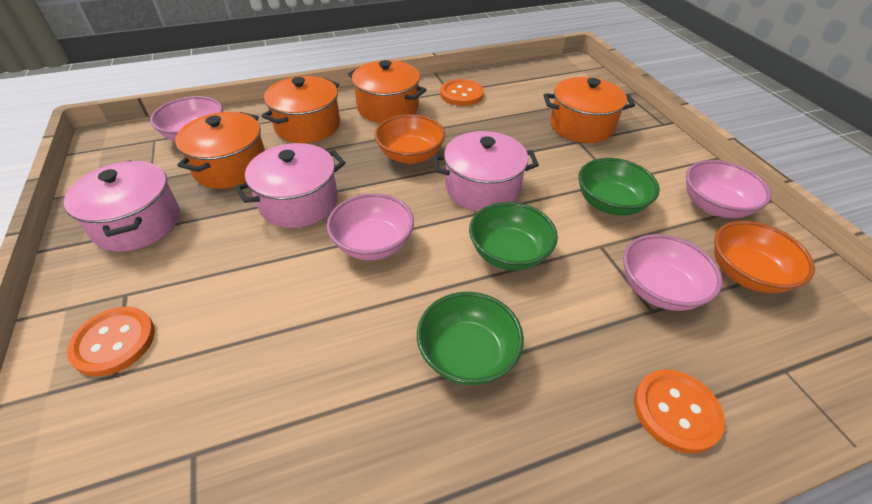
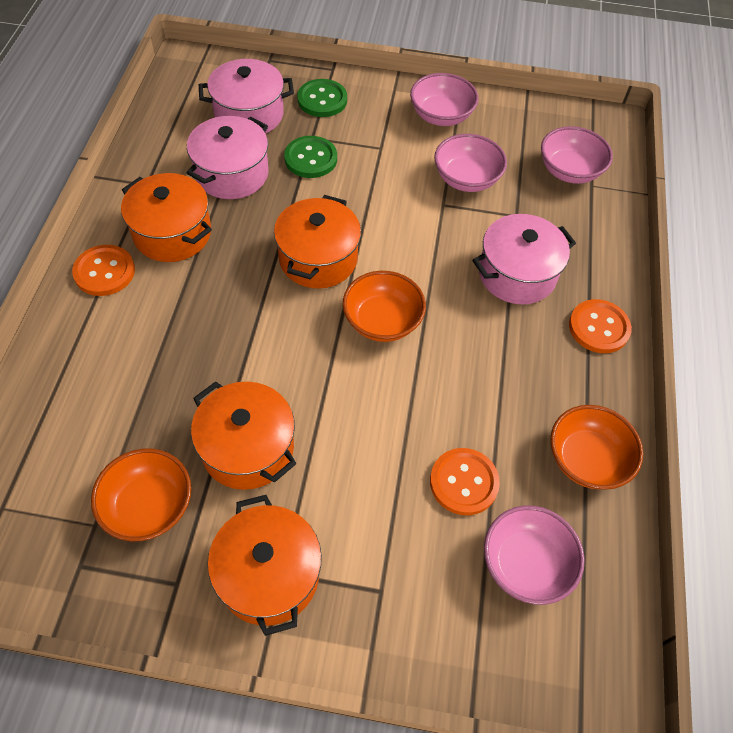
green bowl: [417,292,524,386] [469,202,558,271] [578,158,660,216] = 3 -> none = 0
green button: none = 0 -> [284,136,337,178] [297,79,347,117] = 2
orange bowl: [374,114,445,164] [714,221,815,293] = 2 -> [91,448,191,542] [343,271,426,342] [550,405,643,490] = 3

